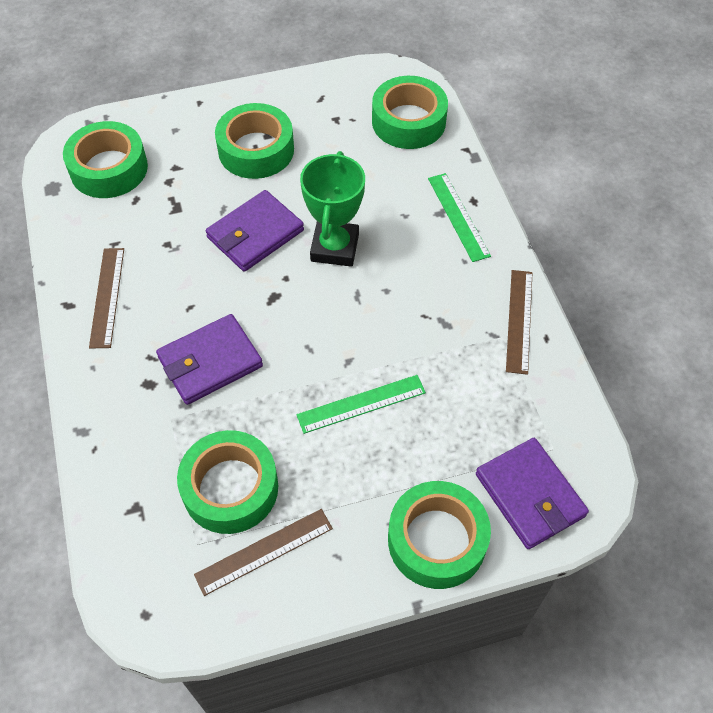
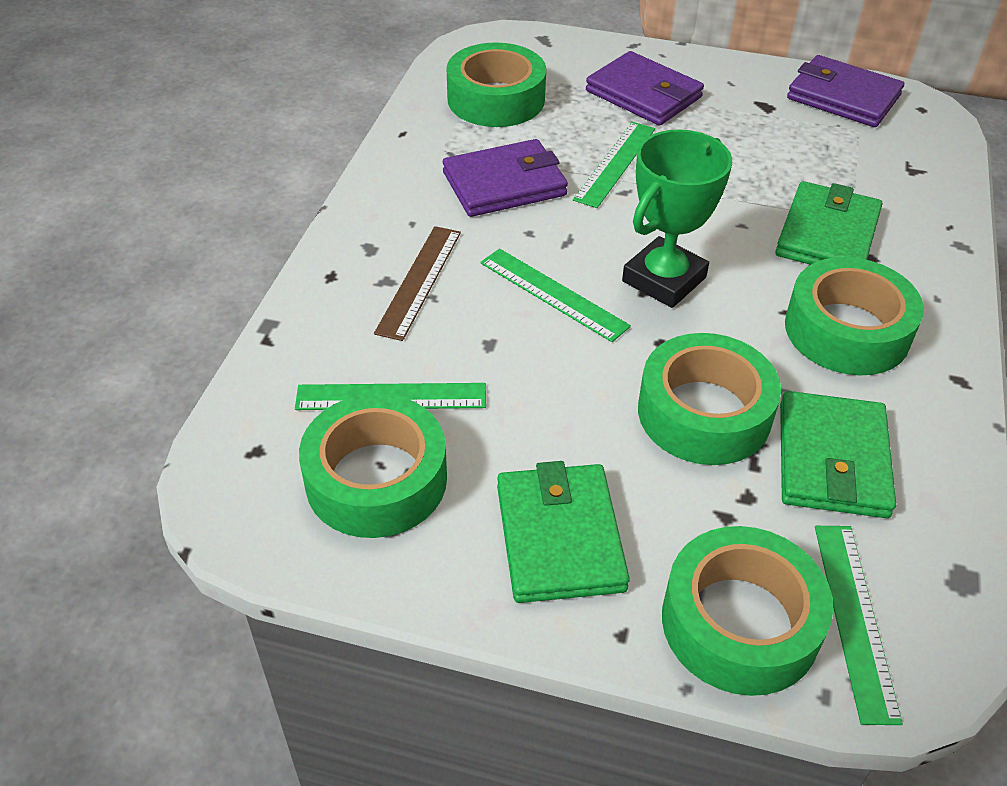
brown ruler: [89,248,124,348] [194,509,333,596] [506,270,532,375] = 3 -> [374,226,461,341] = 1
green ruler: [296,375,426,434] [428,173,491,262] = 2 -> [295,383,486,410] [480,248,631,342] [573,122,655,208] [815,526,903,725] = 4
green wallet: none = 0 -> [497,461,630,603] [775,181,882,265] [780,391,896,518] = 3

